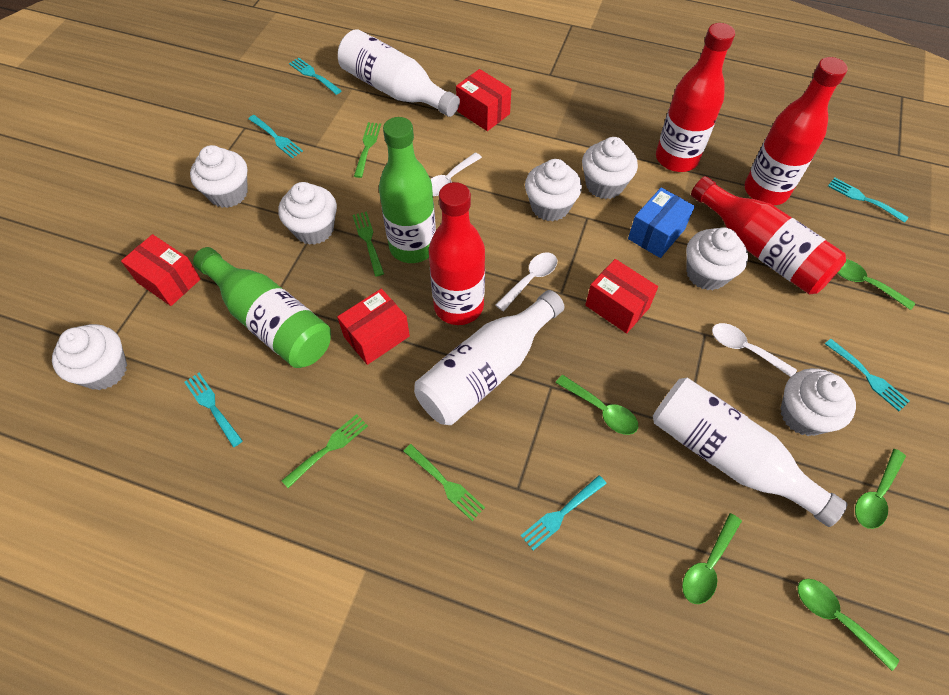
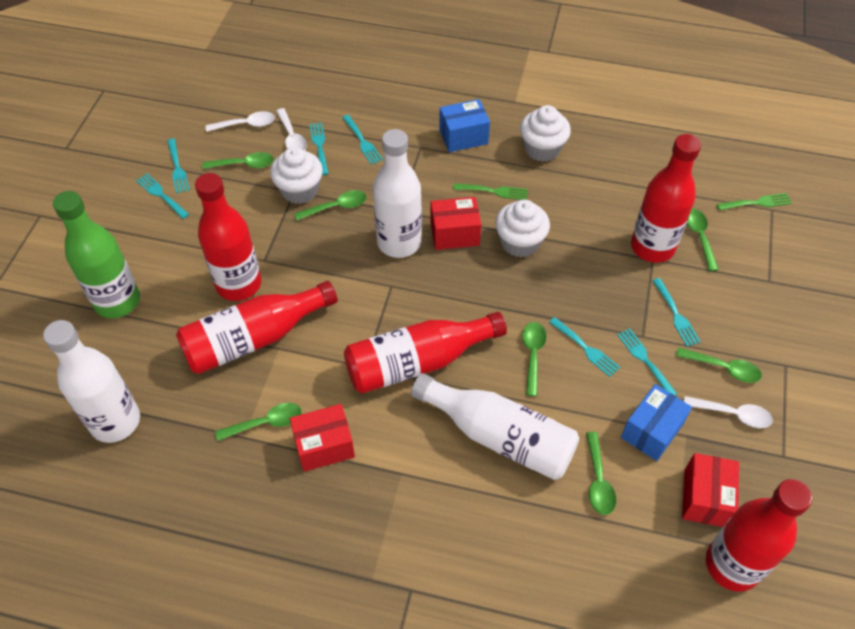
blue box: [628,187,695,258] = 1 -> [439,99,490,152] [621,384,692,461] = 2
green bottle: [193,247,331,368] [379,117,436,263] = 2 -> [53,191,140,318] = 1
green fork: [281,414,368,488] [352,211,384,277] [354,122,381,178] [403,444,485,521] = 4 -> [453,183,528,200] [716,193,792,210] = 2
green spoon: [556,375,638,435] [682,513,742,604] [798,579,899,671] [838,259,915,310] [855,449,906,529] = 5 -> [202,152,274,169] [215,403,302,441] [294,190,367,220] [522,322,546,396] [586,432,616,515] [676,347,762,383] [687,209,719,271] = 7
red bottle: [429,182,485,325] [656,23,735,172] [691,176,846,294] [745,57,847,205] = 4 -> [176,281,338,374] [195,173,261,301] [344,312,507,394] [631,134,701,263] [706,479,812,592] = 5
red box: [121,234,200,306] [337,289,410,365] [456,69,511,131] [585,259,658,333] = 4 -> [290,404,355,472] [431,197,481,250] [682,453,739,527] = 3
turquoise fork: [184,373,243,447] [248,115,303,159] [289,57,342,95] [521,475,607,550] [825,339,910,411] [828,177,909,223] = 6 -> [136,174,189,219] [167,139,190,193] [309,122,329,175] [342,115,383,165] [549,317,620,377] [617,328,677,395] [652,278,701,347] = 7
white cupcake: [52,324,127,390] [190,145,248,208] [278,182,337,245] [525,159,582,221] [582,137,638,199] [686,227,748,290] [780,368,856,436] = 7 -> [270,147,323,204] [495,200,550,257] [520,105,571,162] = 3

